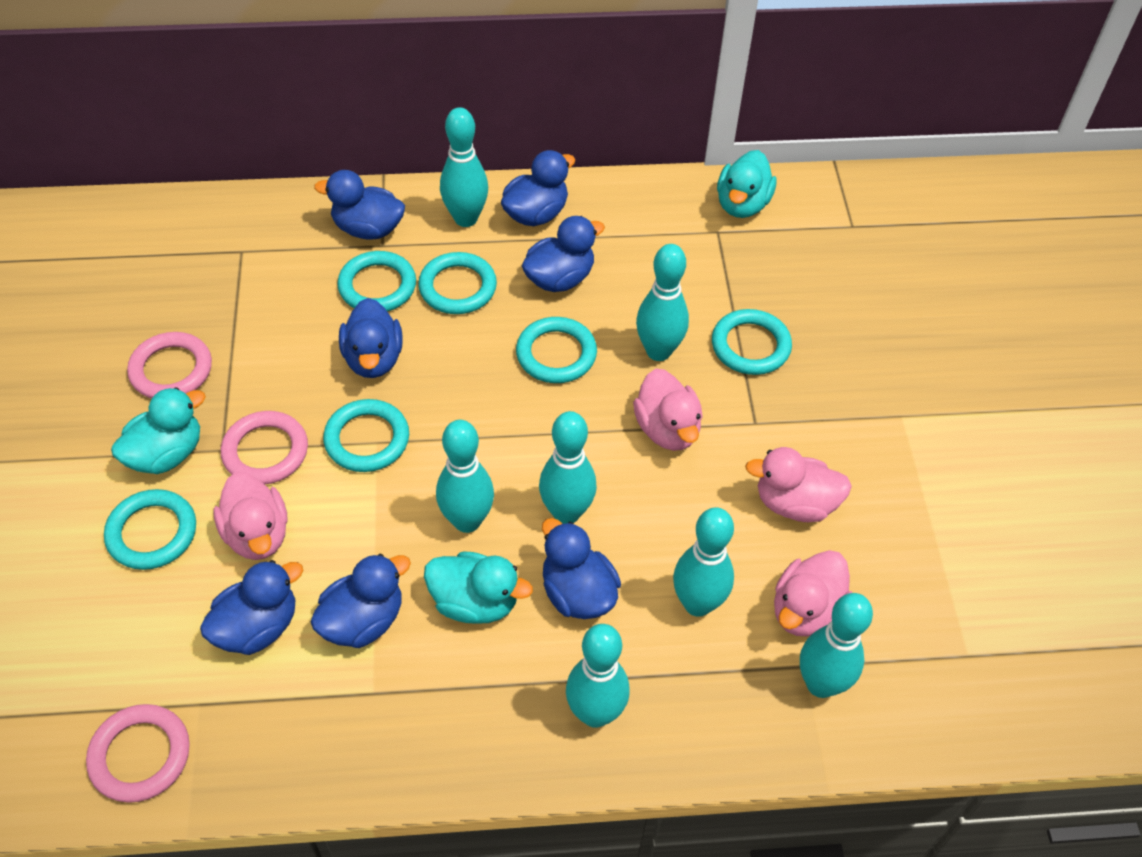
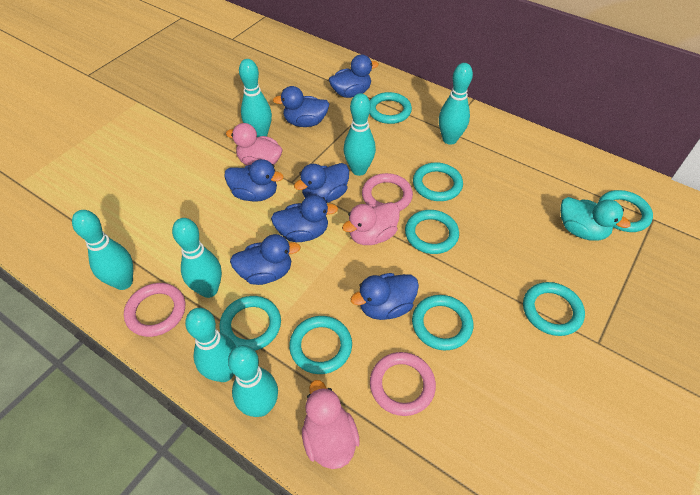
pink duck: [214,472,288,560] [633,368,703,451] [745,447,852,522] [774,550,852,636] = 4 -> [226,123,283,166] [302,380,360,469] [342,202,400,245] = 3
turquoise duck: [111,387,206,474] [424,551,533,624] [717,150,776,218] = 3 -> [560,197,631,241] = 1
turquoise ring: [104,489,196,570] [323,399,409,472] [337,251,416,311] [418,252,497,314] [516,317,597,383] [712,309,792,375] = 6 -> [219,296,281,351] [289,316,352,374] [369,92,412,124] [405,210,459,254] [412,295,473,350] [413,163,463,201] [523,282,585,336] [598,190,653,232] = 8

